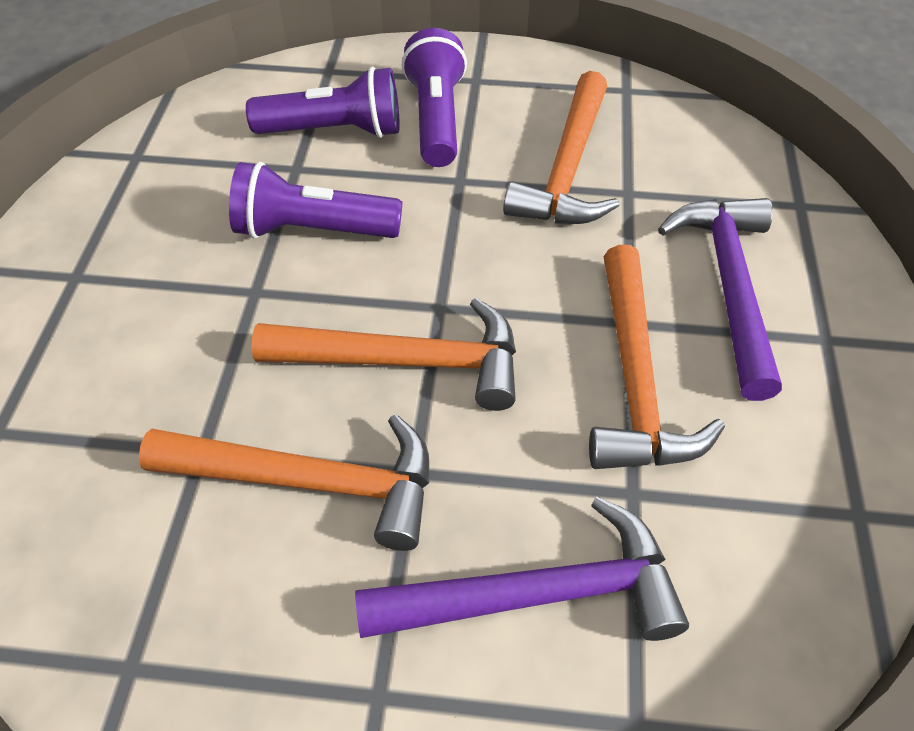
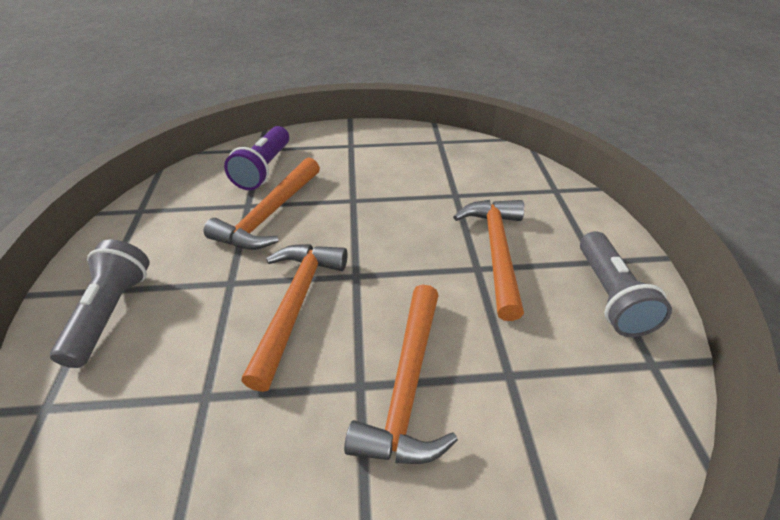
grey flashlight: none = 0 -> [50,240,150,368] [580,231,672,337] = 2
purple flashlight: [229,162,402,238] [246,67,400,138] [402,28,467,167] = 3 -> [224,126,289,190] = 1
purple hammer: [355,497,689,641] [658,198,782,401] = 2 -> none = 0

